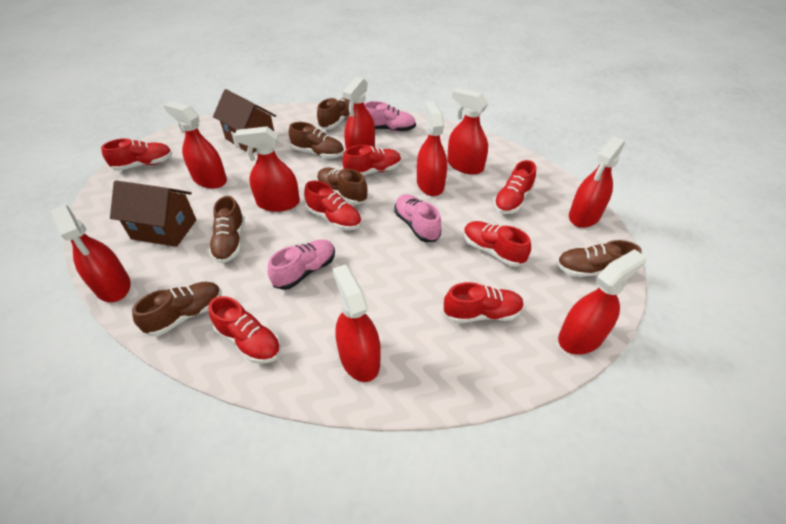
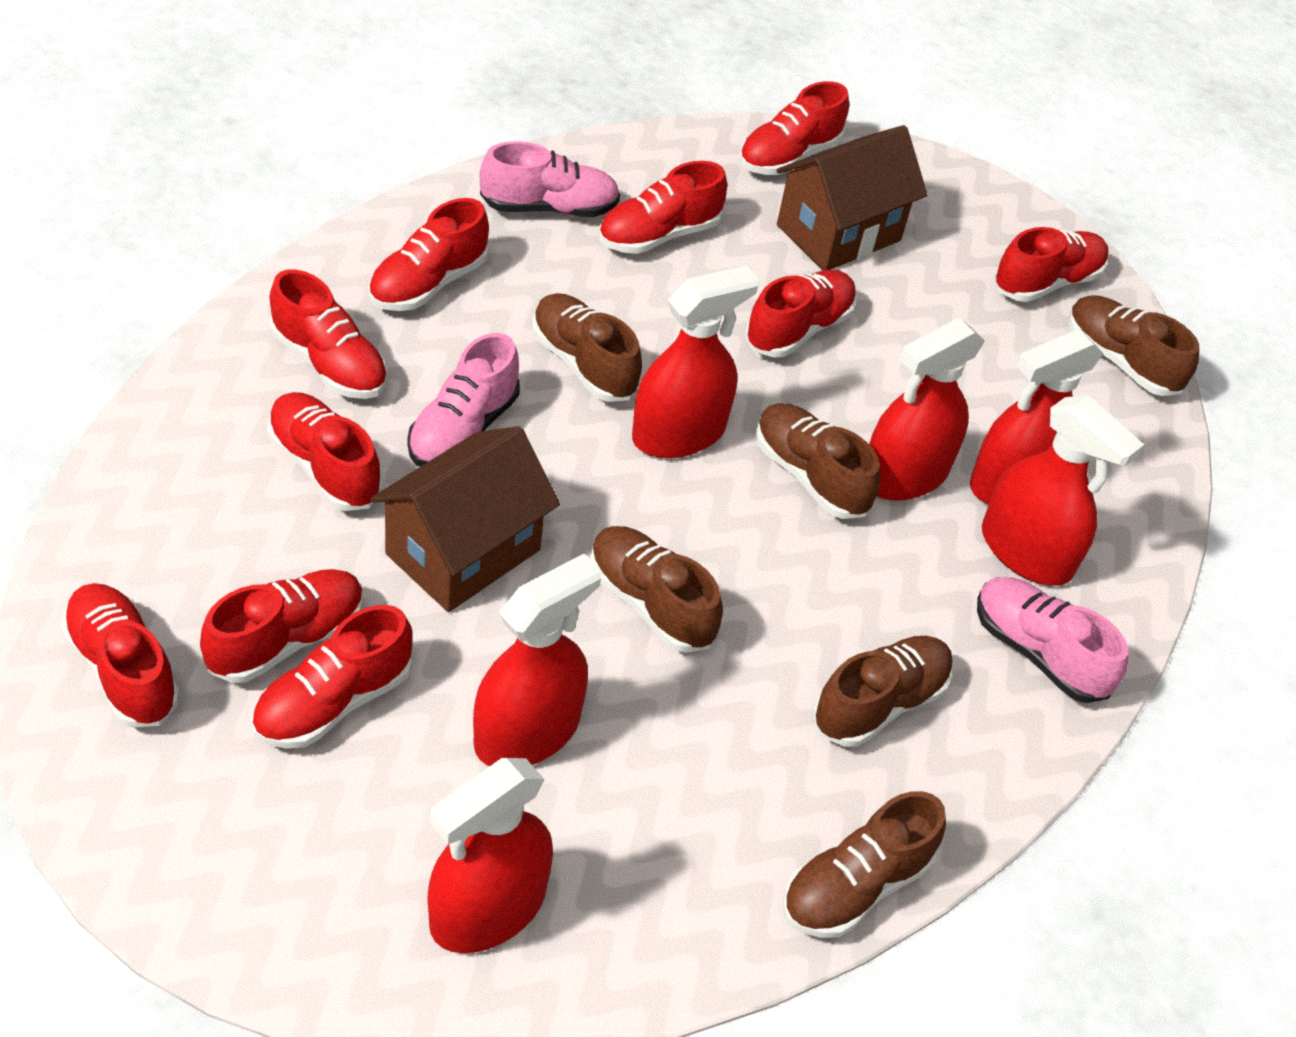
red shoe: [101,138,173,171] [208,296,281,364] [304,181,361,230] [342,145,401,176] [443,282,524,323] [464,221,531,267] [494,160,536,214] = 7 -> [61,583,180,728] [200,569,364,683] [251,605,413,749] [267,392,382,511] [270,269,388,399] [368,198,489,311] [598,161,727,254] [739,81,849,175] [745,270,857,357] [993,227,1109,302] = 10
red spray bottle: [51,204,131,302] [164,101,227,189] [234,127,300,212] [333,264,381,382] [342,77,375,149] [417,101,447,196] [447,88,488,175] [558,249,646,355] [569,137,625,228] = 9 -> [428,758,553,953] [473,553,602,766] [632,265,759,458] [869,318,985,501] [970,329,1104,505] [982,395,1144,586] = 6

